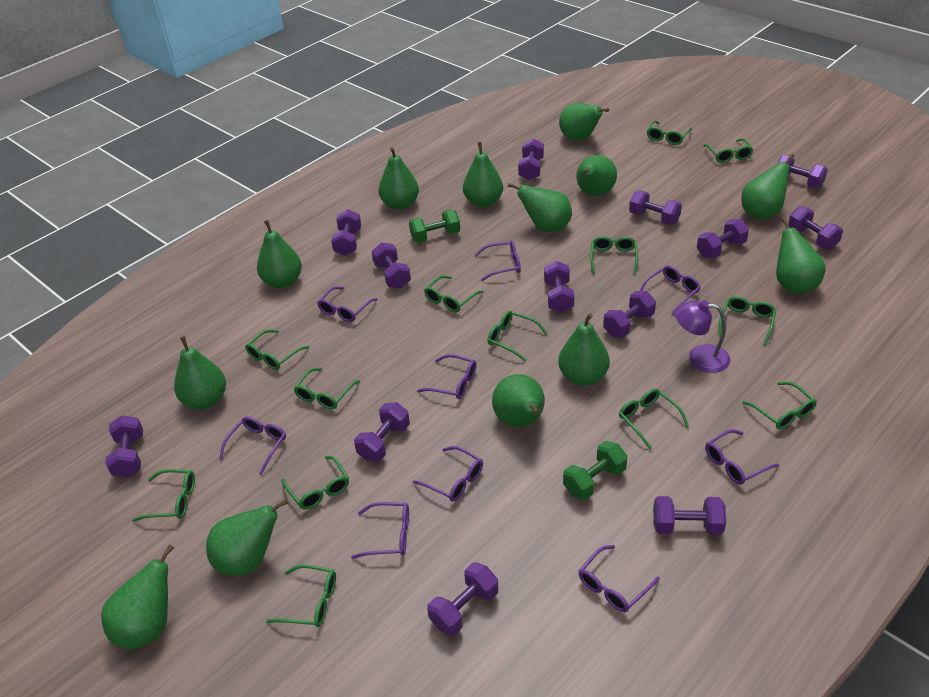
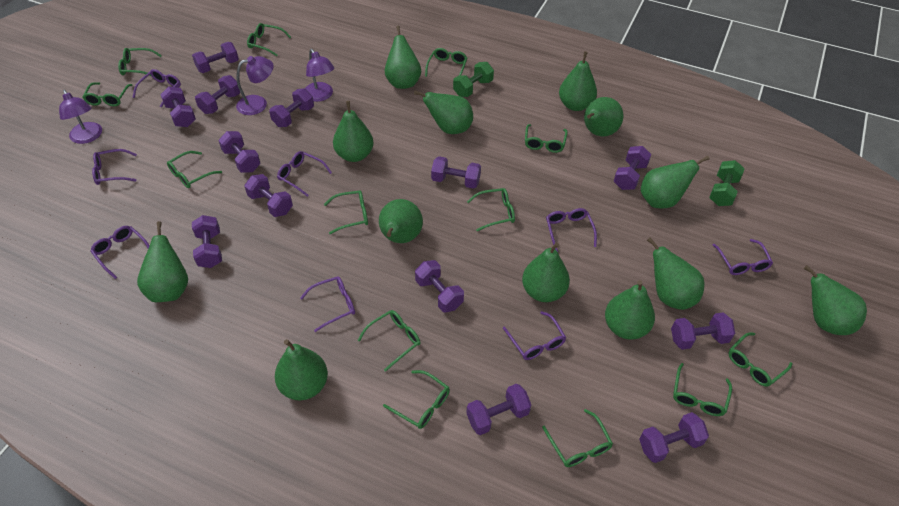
purple glasses: [219,417,286,475] [317,286,378,322] [351,502,409,559] [412,446,483,502] [417,354,476,399] [474,241,521,281] [579,545,660,612] [640,265,701,314] [705,429,779,484] = 9 -> [90,226,150,279] [92,149,137,185] [133,69,181,107] [277,151,332,197] [300,276,355,332] [503,311,566,360] [546,208,597,252] [713,239,773,275] = 8
purple lamp: [675,300,730,373] = 1 -> [59,90,102,144] [236,56,274,115] [305,49,334,102] = 3

